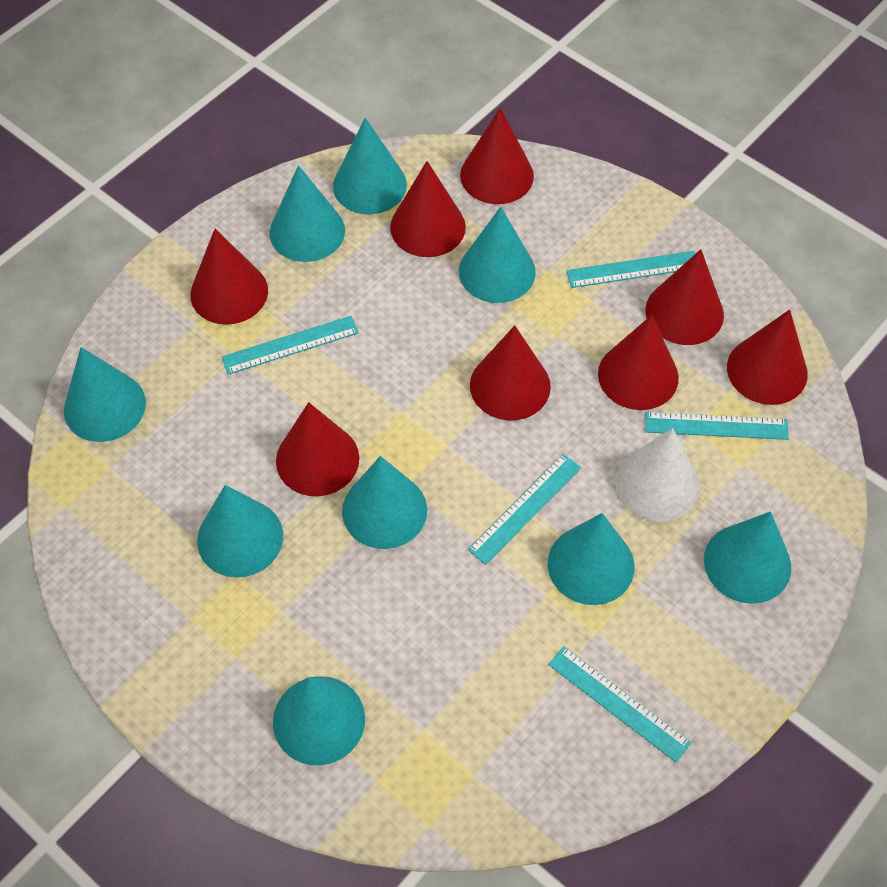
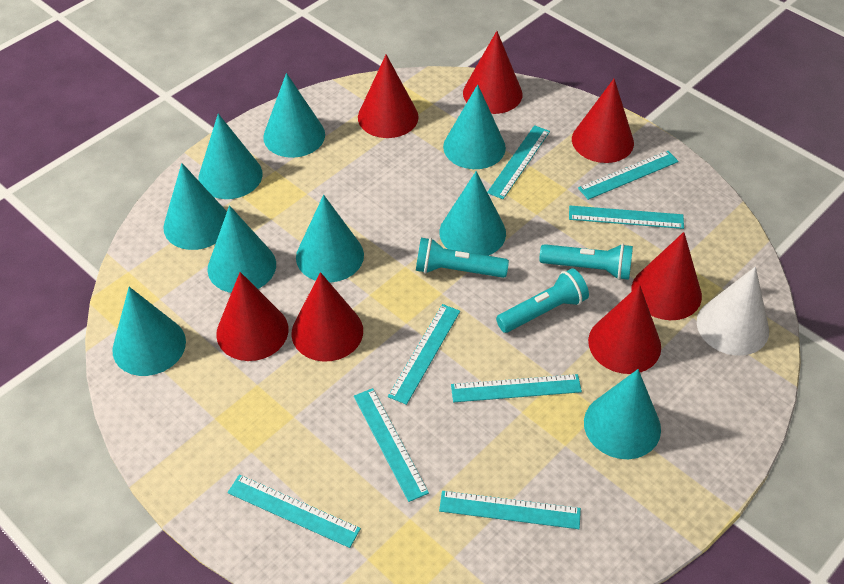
red cone: [190,229,268,325] [276,402,359,496] [390,161,466,257] [460,108,534,204] [470,325,551,420] [598,315,679,410] [645,249,724,345] [727,309,808,405] = 8 -> [216,272,288,361] [291,272,363,362] [358,54,419,138] [463,31,522,114] [572,78,634,163] [588,285,661,374] [631,232,702,320] = 7
turquoise flashlight: none = 0 -> [416,238,509,278] [496,268,589,333] [539,244,633,280] = 3
turquoise ruler: [222,316,359,375] [468,454,581,565] [548,646,691,762] [566,251,696,288] [645,412,789,440] = 5 -> [228,475,361,548] [354,388,429,502] [388,304,460,405] [439,491,581,529] [451,374,582,402] [487,125,550,199] [569,206,684,229] [578,151,679,200] = 8

